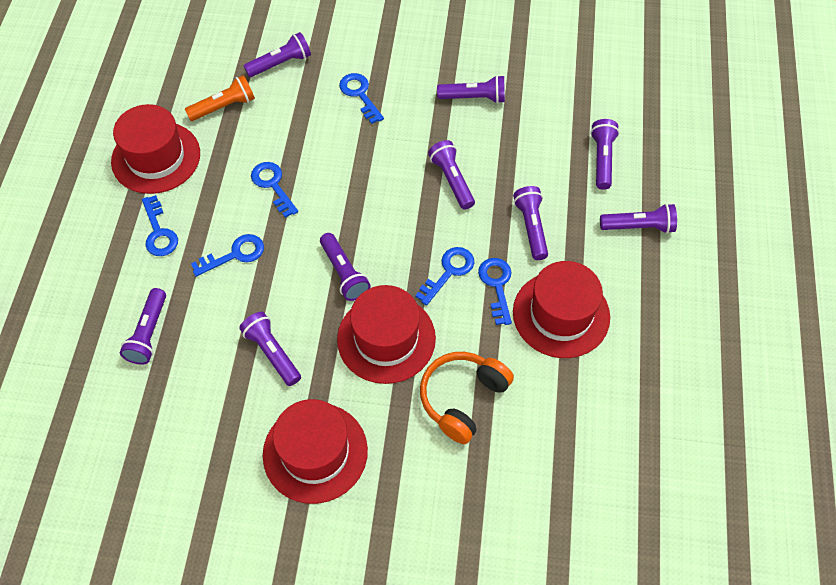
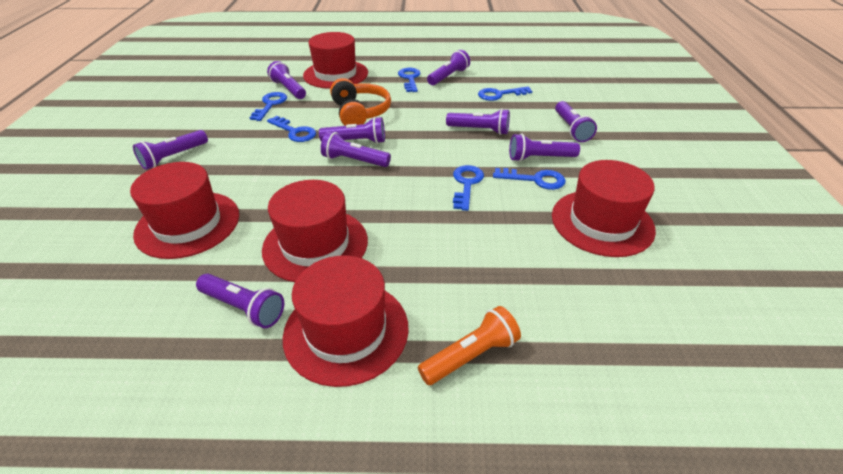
red hat: [111,104,200,194] [263,399,368,504] [337,285,436,384] [513,261,610,358] = 4 -> [130,162,239,259] [262,180,368,282] [283,255,409,387] [303,32,368,89] [552,160,656,257] = 5

